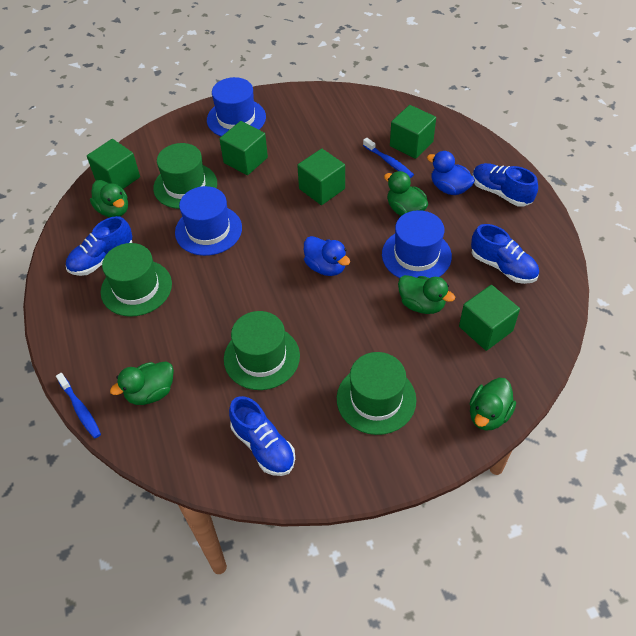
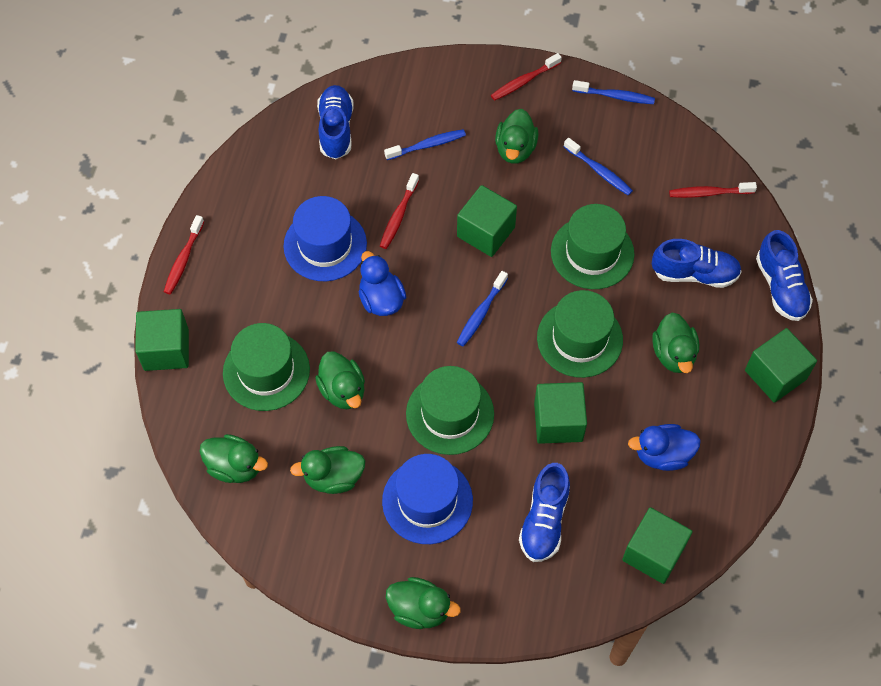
blue hat: [175,186,242,256] [207,77,266,136] [382,210,452,278] = 3 -> [283,196,367,281] [382,454,473,544] = 2
blue toothbrush: [56,373,101,438] [363,138,414,178] = 2 -> [384,129,466,160] [457,271,508,346] [564,138,633,196] [572,80,655,104] = 4
green duck: [90,180,128,218] [110,362,174,405] [384,171,428,216] [398,275,455,314] [470,378,516,431] = 5 -> [199,434,268,483] [290,446,365,494] [315,351,365,409] [386,577,461,629] [495,109,539,164] [652,313,699,373] = 6
red toothbrush: none = 0 -> [164,215,204,295] [380,173,419,249] [491,53,562,101] [669,182,757,198] = 4

